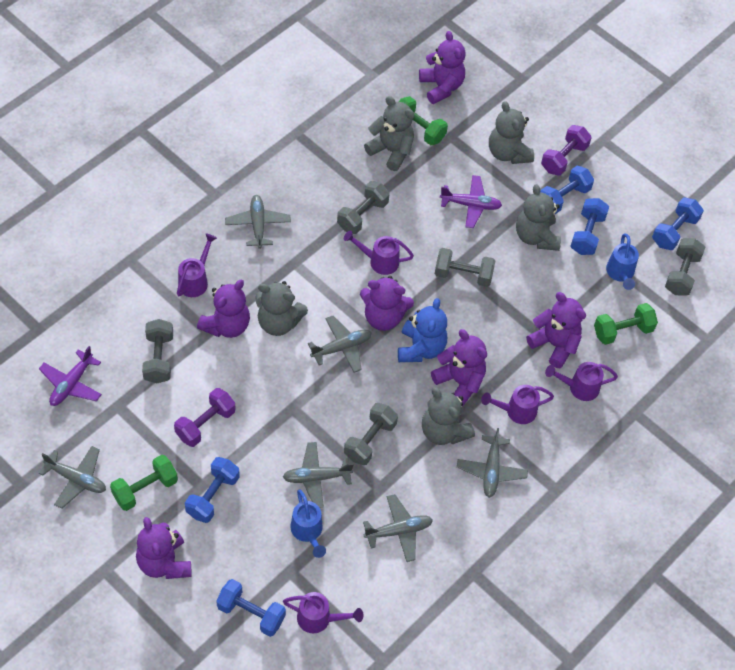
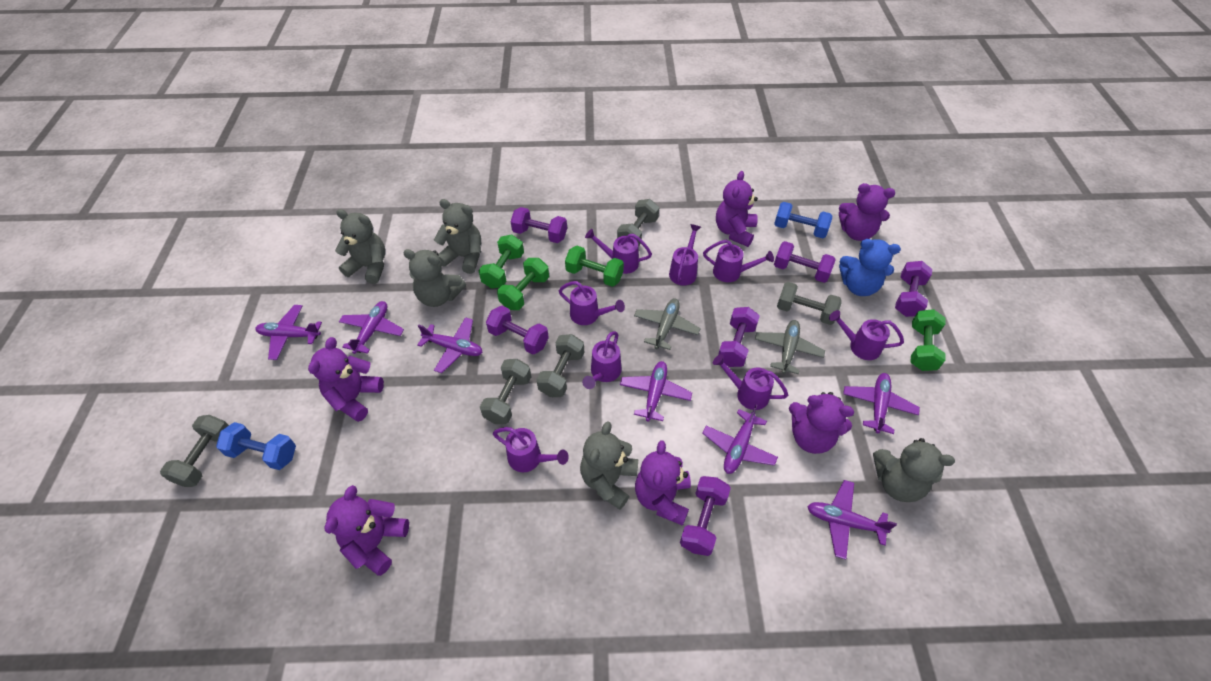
blue dumbbell: [185,457,240,523] [216,579,286,637] [540,165,594,214] [570,198,609,255] [652,197,704,250] = 5 -> [216,422,296,470] [774,202,832,238] = 2
blue watering can: [290,489,326,558] [606,233,639,290] = 2 -> none = 0
green dumbbell: [110,455,178,511] [399,96,448,145] [594,303,658,345] = 3 -> [479,235,524,289] [497,258,549,310] [565,246,624,287] [911,309,945,371] = 4
grey plane: [39,446,106,509] [225,195,291,249] [283,442,354,508] [308,316,372,373] [363,494,433,562] [457,428,528,498] = 6 -> [634,298,701,350] [755,320,825,374] = 2
purple dumbbell: [174,388,235,447] [541,125,592,176] = 2 -> [486,306,549,354] [511,207,567,243] [680,476,731,556] [718,307,760,367] [774,241,836,283] [895,261,932,317] = 6
purple plane: [39,346,102,406] [440,175,502,228] = 2 -> [255,305,322,360] [339,301,404,354] [417,317,482,373] [620,361,692,422] [702,405,778,474] [807,480,897,560] [843,373,920,434] = 7
purple watering can: [177,234,217,297] [283,592,363,633] [344,230,414,275] [481,385,554,424] [545,362,618,401] = 5 -> [493,427,569,472] [559,281,625,325] [582,331,622,389] [585,229,652,274] [669,224,701,285] [703,240,774,282] [713,354,788,410] [829,310,904,360] = 8

